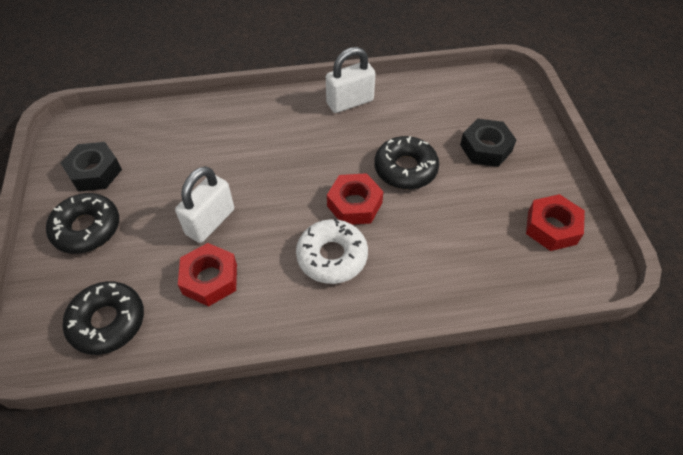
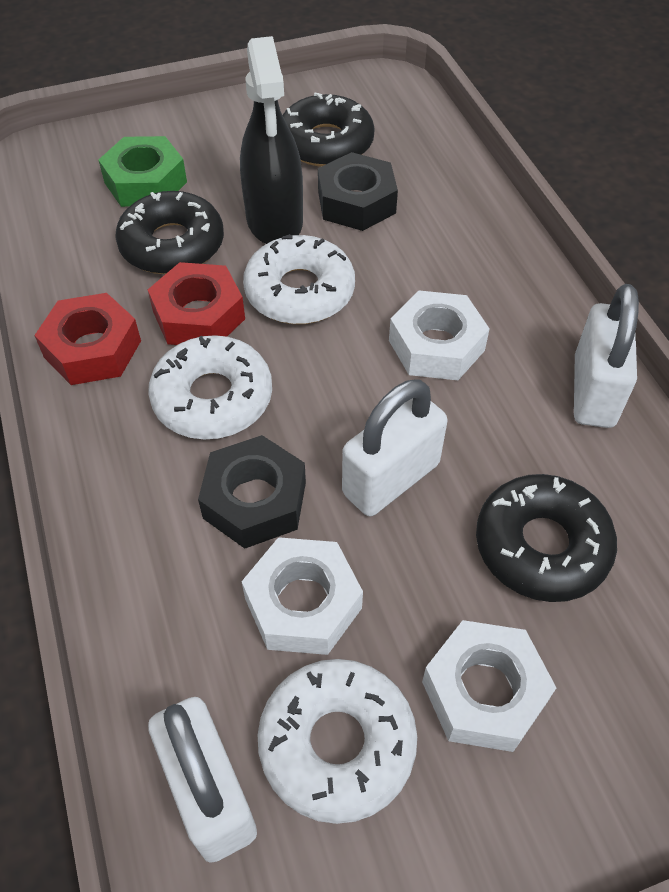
black spray bottle: none = 0 -> [240,36,303,244] = 1
green nut: none = 0 -> [98,136,187,207] = 1
red nut: [178,243,237,307] [327,173,383,225] [526,194,585,251] = 3 -> [34,293,141,385] [148,262,245,345] = 2
white donut: [296,219,368,284] = 1 -> [148,335,272,440] [243,234,355,324] [258,659,417,824] = 3
white nut: none = 0 -> [241,537,363,655] [389,290,490,380] [422,620,556,752] = 3
white padlock: [175,166,234,243] [326,47,375,113] = 2 -> [148,697,257,863] [342,379,448,516] [574,284,639,428] = 3

